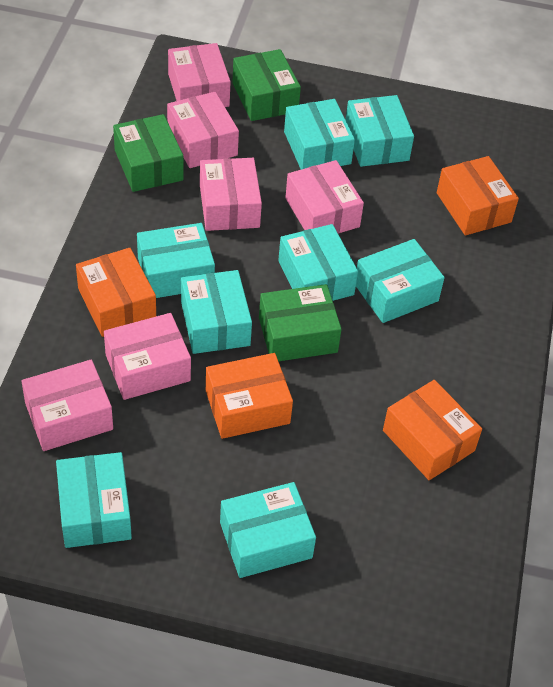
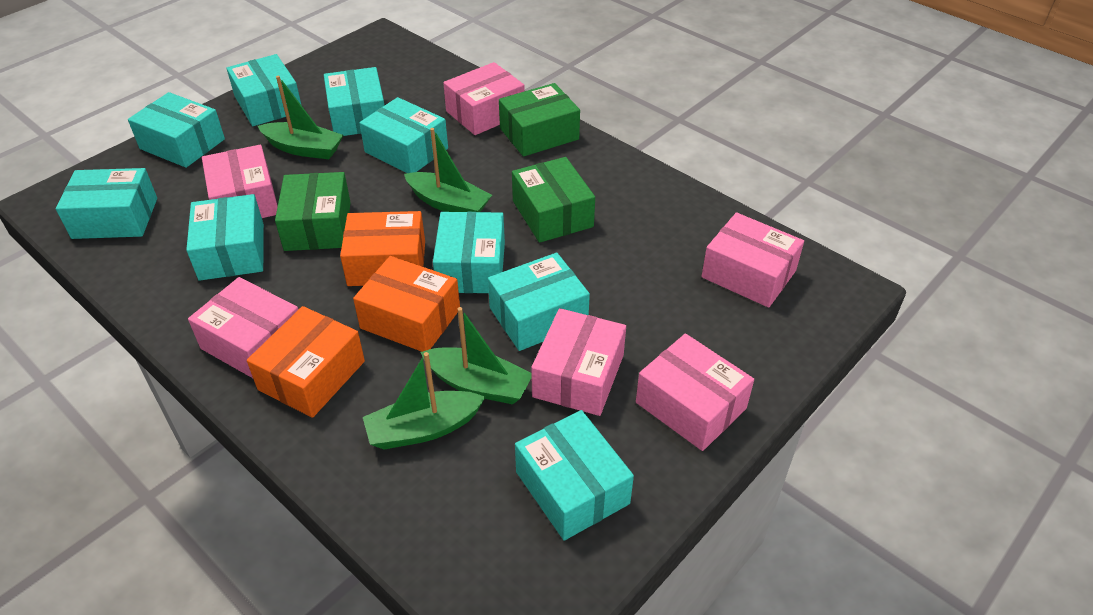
green boat: none = 0 -> [258,76,343,159] [363,352,485,449] [404,128,492,212] [420,307,532,405] = 4
orange box: [76,248,156,337] [206,353,293,439] [383,380,482,480] [437,156,519,235] = 4 -> [247,306,365,418] [340,211,425,286] [353,256,460,352] = 3
turquoise box: [56,452,132,548] [137,223,215,298] [181,270,252,354] [220,482,316,578] [278,224,358,301] [284,99,355,170] [346,95,414,167] [356,239,445,323] = 8 -> [56,168,157,239] [128,92,225,168] [186,194,264,281] [226,54,301,126] [324,67,385,136] [359,97,448,173] [433,212,505,293] [488,253,590,351] [515,410,634,541] = 9

